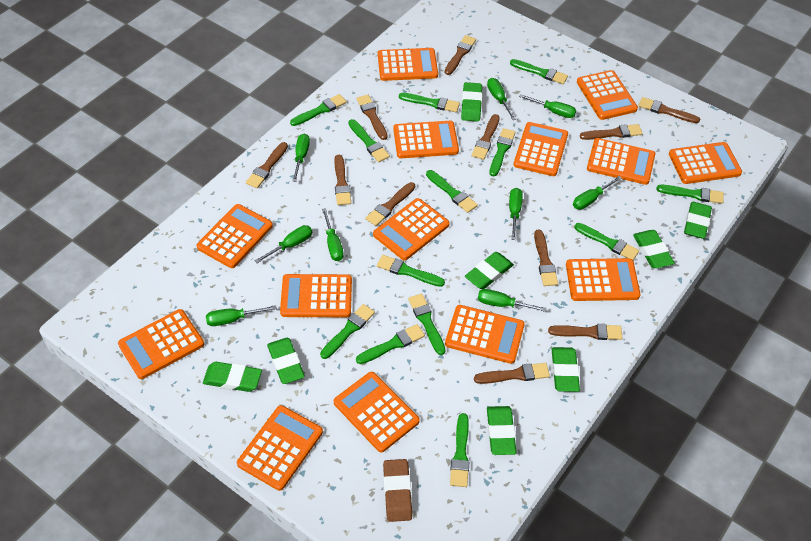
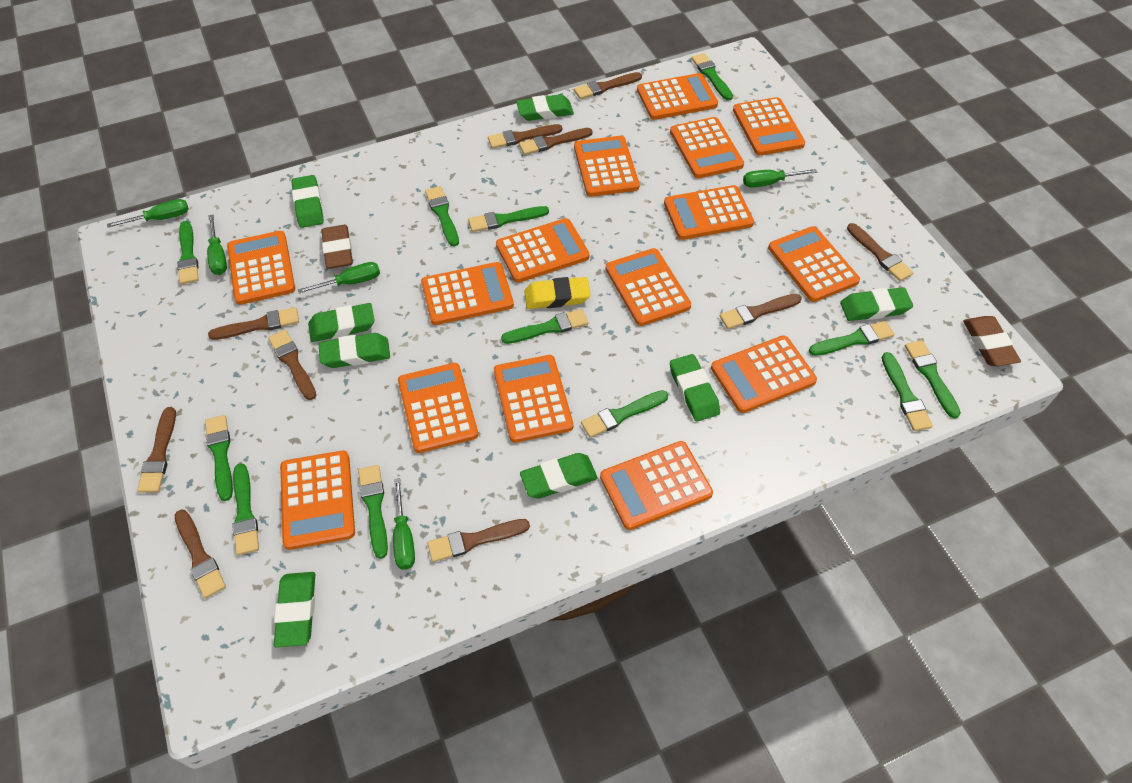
brown brush: [246,142,288,188] [334,155,351,205] [357,95,388,140] [366,182,415,226] [445,35,476,75] [471,114,500,160] [474,363,550,384] [534,230,558,286] [548,324,622,340] [580,124,643,140] [638,97,700,123] = 11 -> [137,407,176,493] [174,509,226,598] [208,307,299,340] [268,330,316,400] [427,519,530,562] [488,124,562,149] [519,128,593,155] [574,72,642,99] [720,294,802,329] [847,223,913,281] = 10
brown eraser: [383,459,412,522] = 1 -> [321,225,353,269] [963,316,1021,366] = 2
green brush: [290,94,347,126] [320,304,375,359] [348,119,390,162] [356,324,425,364] [377,255,445,287] [399,93,460,112] [408,294,446,355] [426,170,478,213] [450,413,469,487] [490,128,515,176] [510,59,568,84] [574,223,639,260] [656,185,724,204] = 13 -> [177,221,198,284] [205,415,233,501] [232,463,259,555] [358,465,388,559] [425,186,459,246] [468,206,549,232] [501,309,589,344] [581,390,668,438] [691,53,733,100] [809,321,894,356] [882,352,933,431] [905,340,961,419] = 12
green screwdriver: [206,305,277,326] [255,225,312,263] [292,133,310,182] [322,208,344,261] [478,289,547,312] [487,78,516,120] [509,188,523,240] [519,94,576,118] [573,176,622,210] = 9 -> [107,199,189,228] [207,215,227,275] [298,262,380,294] [393,478,415,570] [743,169,817,188] = 5
orange calculator: [118,309,204,379] [196,204,273,268] [237,405,323,491] [280,274,352,317] [334,372,420,452] [373,198,450,260] [378,48,438,81] [393,121,459,158] [445,305,525,364] [514,122,568,176] [566,258,641,301] [577,70,638,120] [587,138,655,185] [669,142,742,184] = 14 -> [227,231,295,305] [280,451,355,550] [398,363,478,453] [421,262,514,325] [494,355,573,443] [496,218,590,283] [574,136,640,197] [600,441,713,530] [606,248,691,326] [637,73,718,120] [664,185,754,240] [670,117,744,178] [711,335,817,413] [733,97,805,156] [768,226,860,302] = 15
yellow eraser: none = 0 -> [524,277,591,309] = 1

